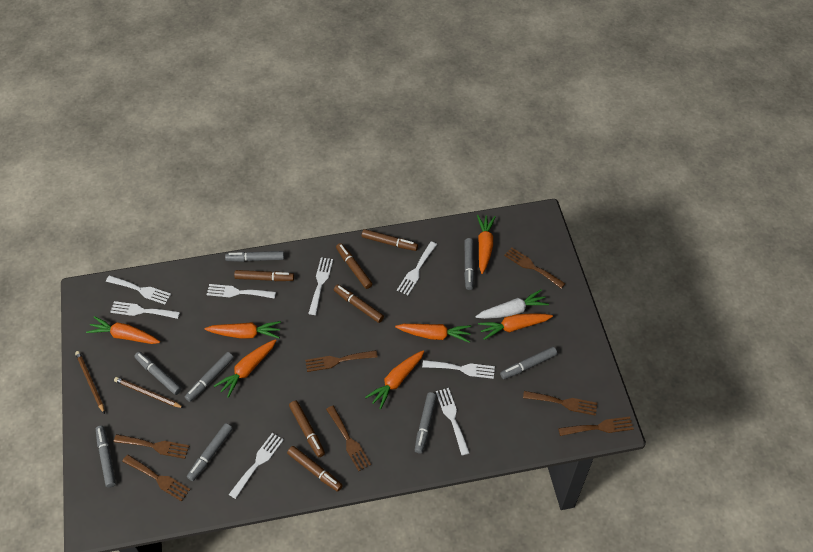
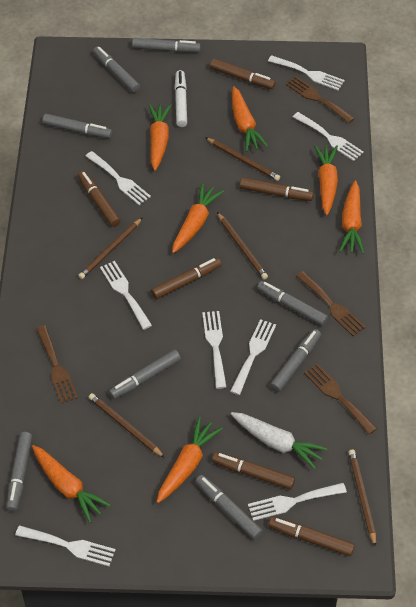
brown fork: [114,434,189,459] [122,455,190,501] [305,350,378,372] [326,406,371,471] [504,247,566,288] [523,391,597,416] [558,417,634,436] = 7 -> [36,325,78,403] [286,76,355,123] [296,271,366,336] [304,363,377,434] = 4
brown pencil: [75,351,105,414] [114,377,184,408] = 2 -> [78,217,143,279] [88,393,165,458] [205,137,280,181] [217,212,268,280] [348,450,376,547] = 5
white marker: none = 0 -> [175,70,187,127] = 1

